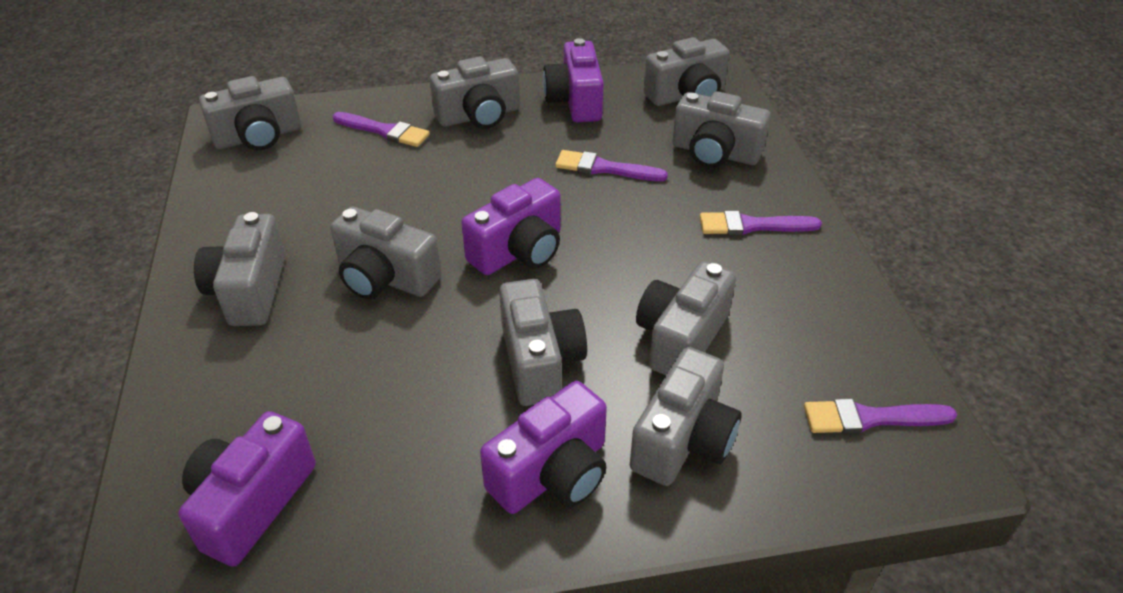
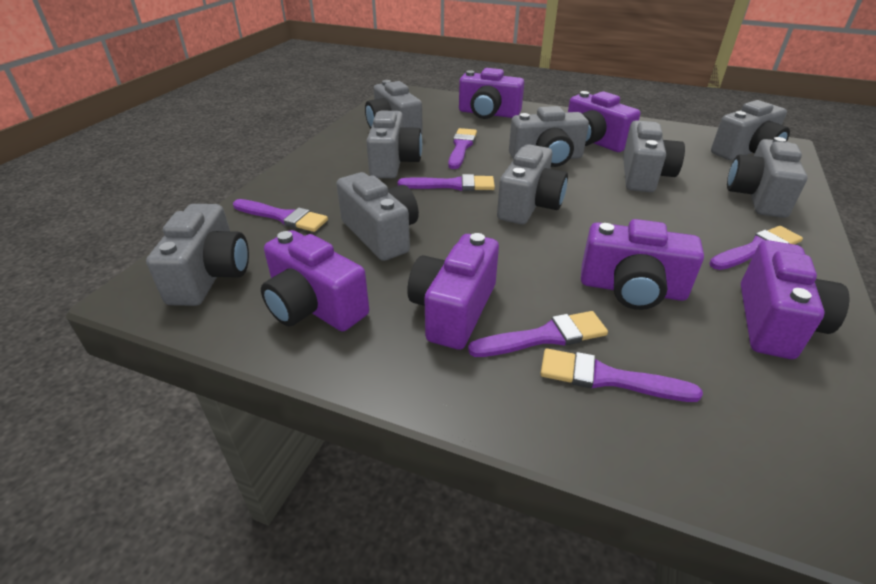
purple brush: [333,112,430,147] [555,150,668,181] [700,211,822,235] [804,399,957,434] = 4 -> [233,199,328,232] [398,174,495,191] [448,128,477,169] [468,311,608,357] [540,348,703,402] [709,226,803,270] = 6
purple camera: [178,411,316,567] [461,178,561,275] [480,381,607,514] [543,38,604,122] = 4 -> [261,230,369,331] [407,233,499,350] [459,68,524,119] [568,91,640,152] [581,219,704,310] [741,240,849,359] = 6

